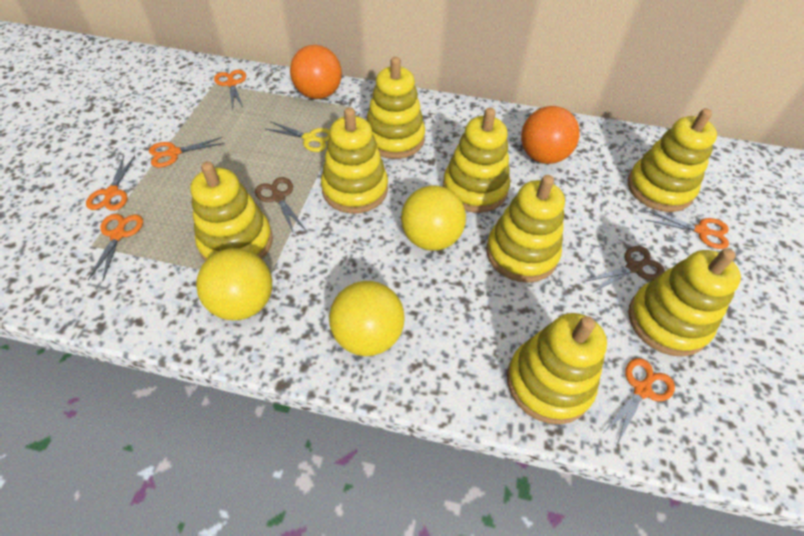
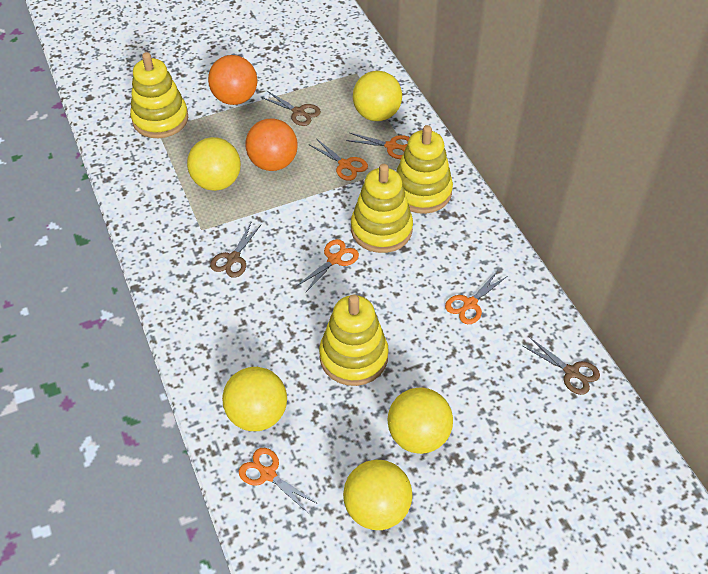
brown scissors: [255,177,306,234] [584,246,665,293] = 2 -> [210,223,262,278] [261,91,321,126] [523,338,600,395] = 3
orange scissors: [86,156,135,211] [88,214,143,280] [149,137,225,167] [214,70,246,110] [602,358,675,445] [646,210,729,249] = 6 -> [239,448,318,513] [297,239,359,293] [310,139,368,181] [346,133,410,159] [445,272,506,324] = 5
yellow ball: [196,248,272,320] [329,281,405,356] [401,185,466,251] = 3 -> [187,137,241,191] [222,367,287,431] [343,460,412,530] [353,71,402,121] [387,387,453,454] = 5
yellow scissors: [266,121,330,152] = 1 -> none = 0
yellow stacking toy: [190,161,273,261] [321,107,388,214] [366,57,425,159] [443,108,510,213] [486,175,565,283] [507,313,607,424] [628,108,717,212] [628,248,741,357] = 8 -> [130,52,188,138] [319,294,389,386] [351,164,413,253] [396,125,453,214] = 4

